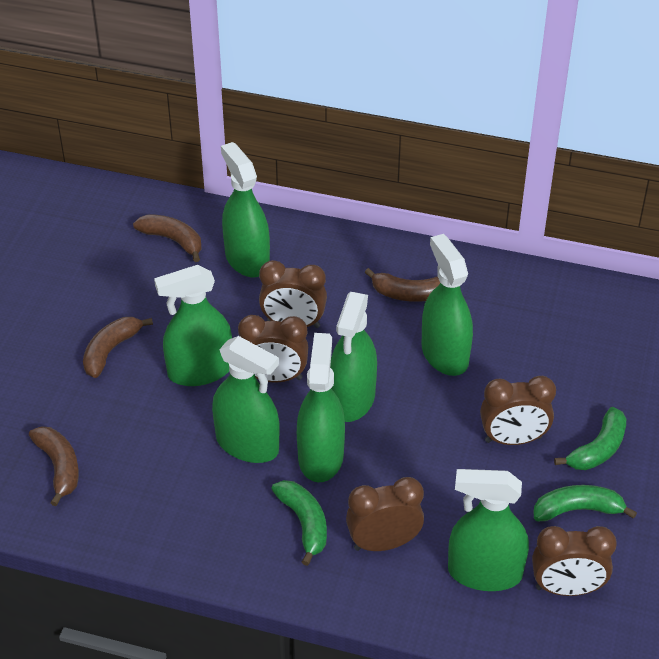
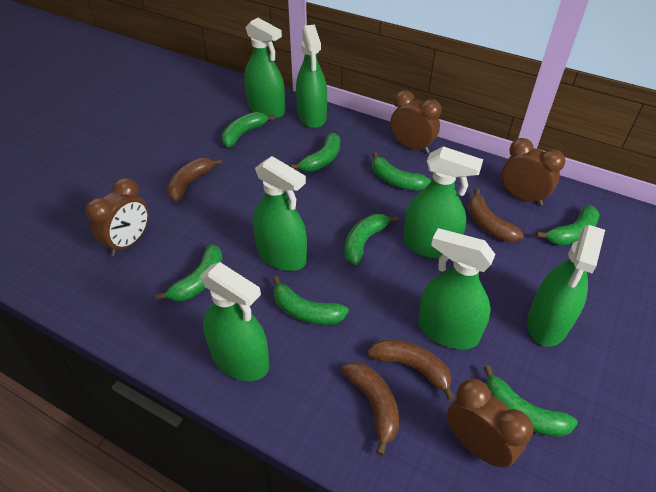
brown clock: [238,315,308,382] [259,260,327,328] [346,477,424,551] [480,376,556,445] [532,526,617,596] = 5 -> [86,178,149,256] [390,90,442,153] [447,379,533,467] [502,138,566,206] = 4
green banana: [271,480,327,566] [533,485,637,521] [554,407,626,470] = 3 -> [156,244,223,301] [222,112,275,147] [273,276,349,325] [291,133,340,172] [344,214,399,265] [372,152,431,191] [484,365,578,437] [536,205,600,245] = 8

